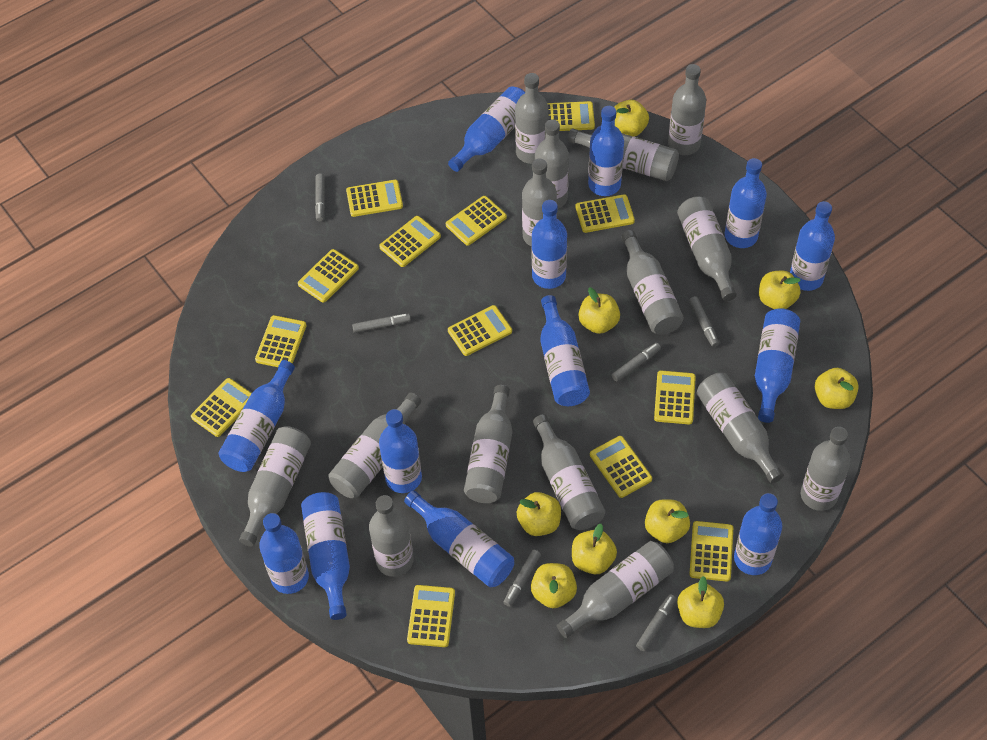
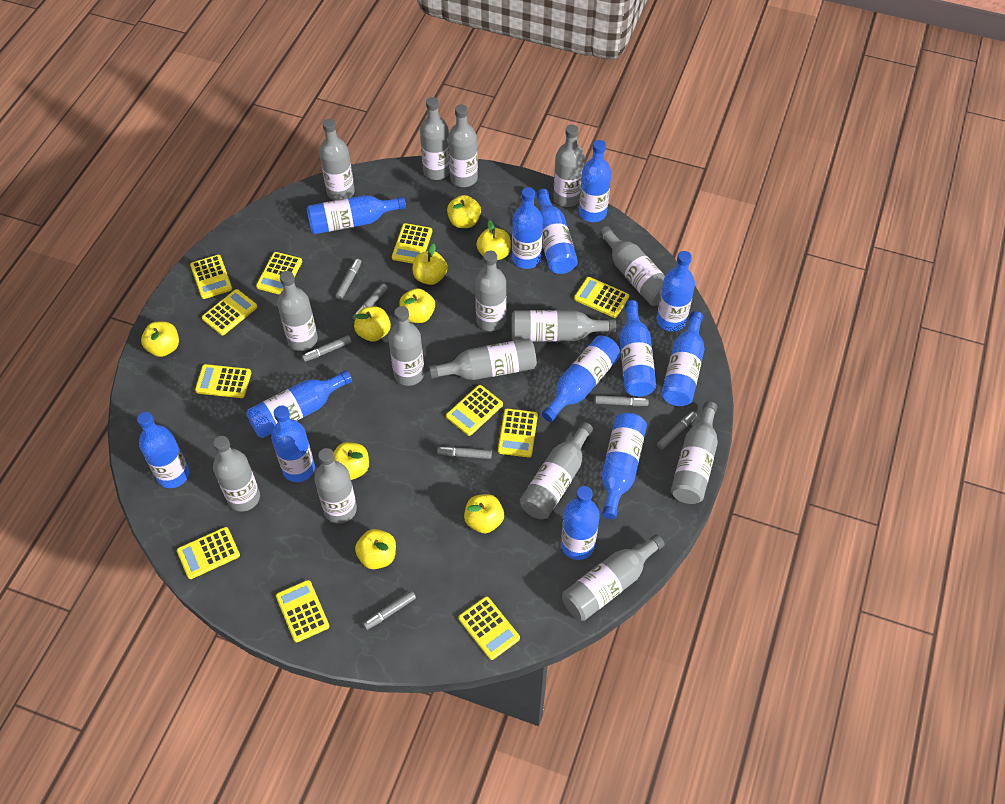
grey marker: [315,174,325,222] [352,314,411,333] [503,550,541,607] [612,343,661,382] [636,594,676,651] [689,296,719,347] = 6 -> [302,335,352,362] [335,259,362,300] [352,283,388,321] [363,591,416,630] [437,447,492,459] [595,395,649,406] [657,411,697,449] = 7
yellow calculator: [191,378,251,437] [255,315,307,367] [298,249,359,303] [346,180,403,217] [379,216,441,267] [407,585,455,647] [446,196,507,246] [448,305,512,356] [547,101,595,131] [575,194,635,233] [590,436,652,498] [654,371,696,424] [689,521,733,582] = 13 -> [177,527,240,579] [190,255,232,299] [195,364,251,398] [202,289,257,335] [256,252,302,295] [276,580,329,642] [392,223,432,264] [446,385,503,436] [458,597,520,660] [498,408,538,457] [574,277,629,318] = 11

